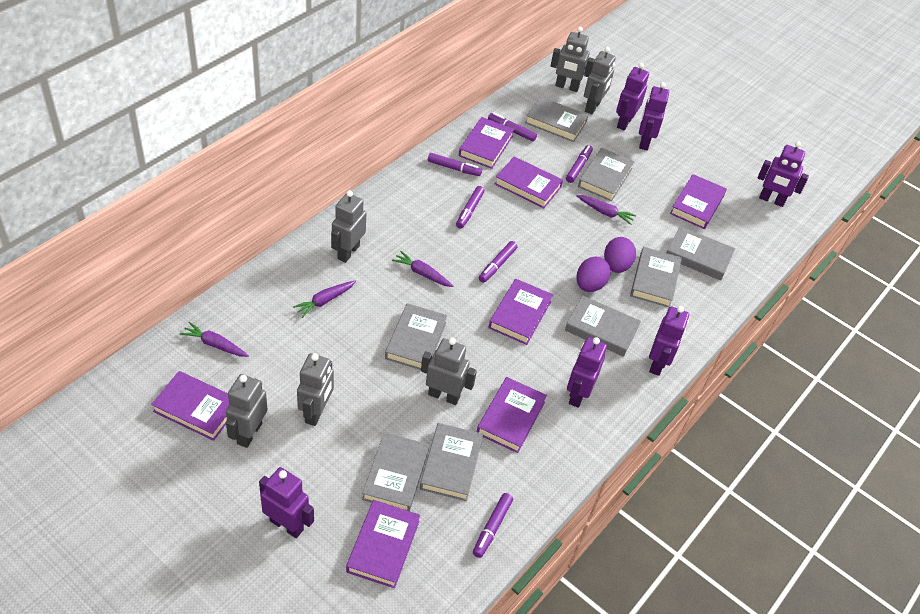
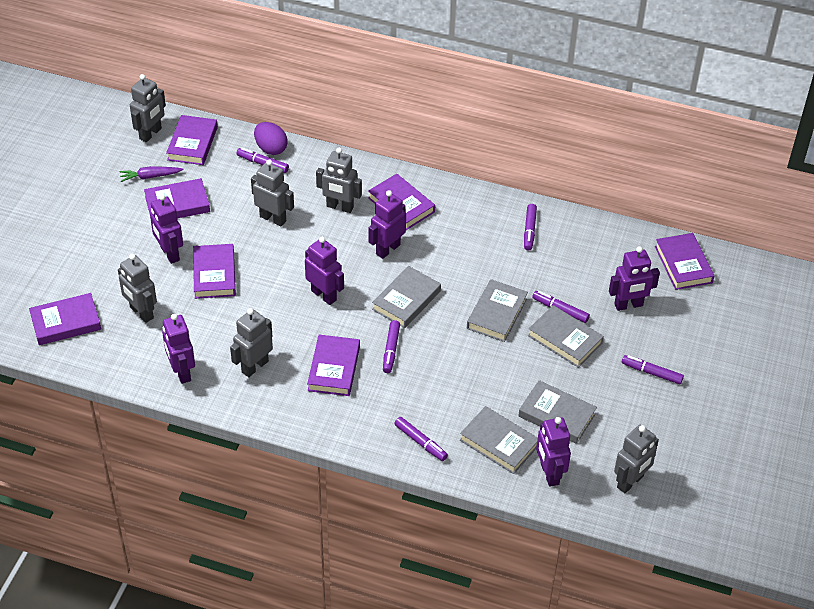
grey book: [362,432,430,511] [385,303,447,370] [420,423,483,501] [525,96,588,142] [565,296,641,357] [578,148,635,201] [630,247,682,307] [667,226,735,280] = 8 -> [372,266,441,328] [460,406,538,474] [467,279,528,342] [518,380,597,444] [528,305,604,368] = 5
purple carrot: [180,322,249,357] [293,281,356,318] [392,251,453,287] [576,195,636,225] = 4 -> [120,166,183,182] = 1
purple egg: [577,257,611,292] [604,237,636,273] = 2 -> [254,122,288,155] = 1

